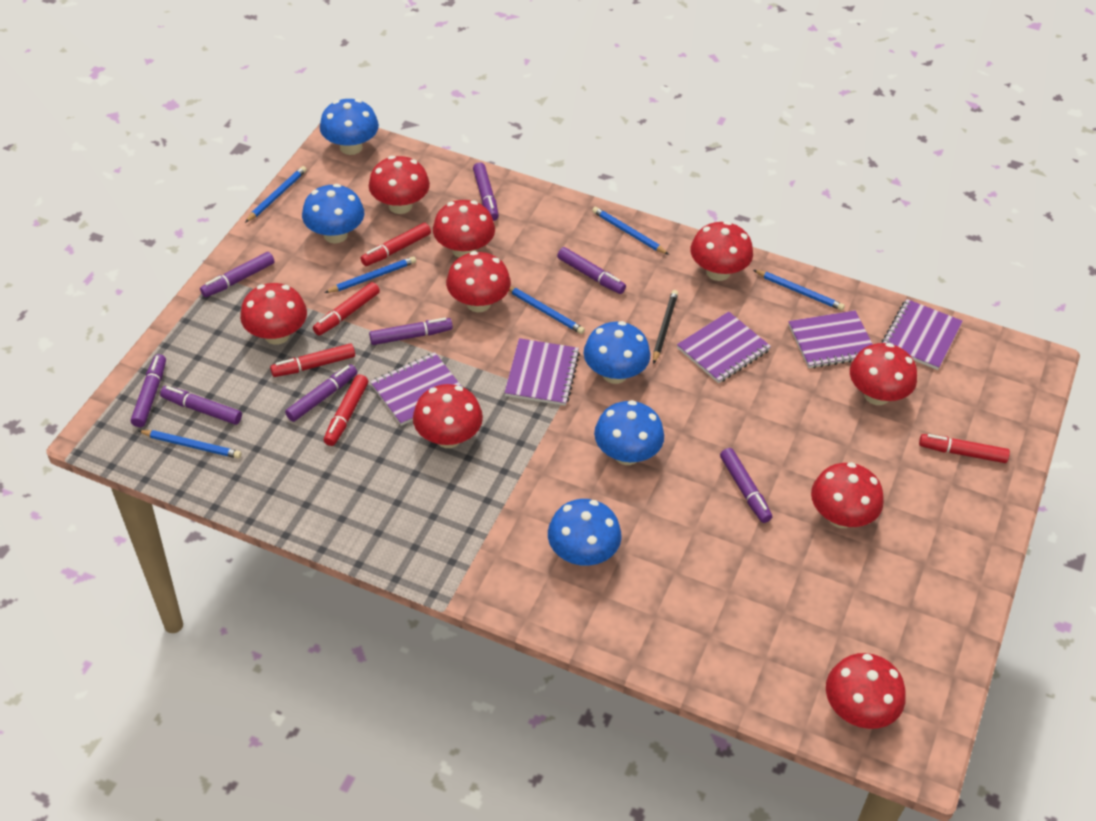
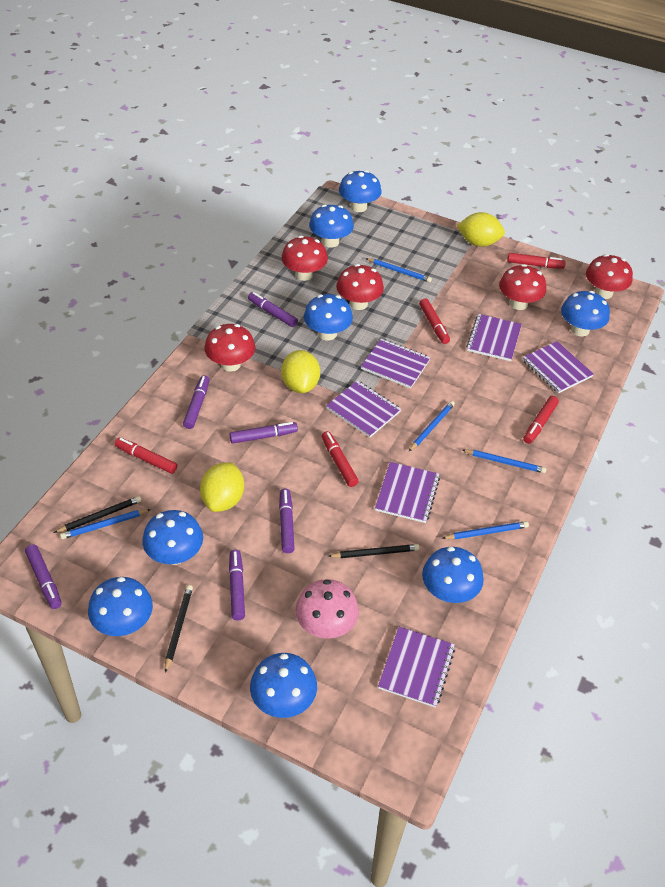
black pencil: [653,290,678,364] = 1 -> [54,496,142,533] [165,585,193,673] [328,544,420,558] = 3
blue mushroom: [302,184,364,243] [320,99,379,155] [548,499,622,566] [584,321,650,384] [594,400,664,465] = 5 -> [88,577,153,636] [142,510,203,565] [250,653,317,718] [304,294,353,340] [309,204,354,248] [339,170,381,212] [422,547,484,603] [561,291,610,337] = 8
blue pencil: [138,430,241,459] [245,166,307,223] [325,256,416,293] [509,286,585,334] [592,207,669,255] [754,270,845,311] = 6 -> [60,509,151,539] [366,258,432,283] [409,401,455,451] [442,521,529,540] [463,449,547,473] = 5
pink mushroom: none = 0 -> [295,579,359,639] = 1
purple marker: [131,354,166,427] [160,386,242,425] [200,252,275,297] [285,364,357,422] [369,318,453,345] [473,163,499,221] [557,247,626,294] [720,448,772,523] = 8 -> [25,544,62,609] [183,376,210,429] [229,550,245,621] [230,422,298,444] [248,292,298,327] [279,489,295,553] = 6
purple notebook: [370,352,462,426] [504,338,580,406] [677,312,771,383] [789,311,873,368] [882,299,963,370] = 5 -> [326,380,401,437] [361,339,431,389] [375,462,440,523] [378,627,455,708] [466,314,522,361] [523,341,594,393] = 6
red mushroom: [240,283,307,345] [369,156,430,214] [413,384,483,448] [433,200,495,258] [446,251,511,312] [690,221,753,281] [811,462,884,528] [826,653,906,729] [850,343,917,405] = 9 -> [204,324,255,372] [282,236,328,281] [336,264,384,310] [499,264,546,310] [586,254,633,299] = 5
yellow lemon: none = 0 -> [200,462,244,512] [281,350,320,393] [457,212,505,247] = 3

